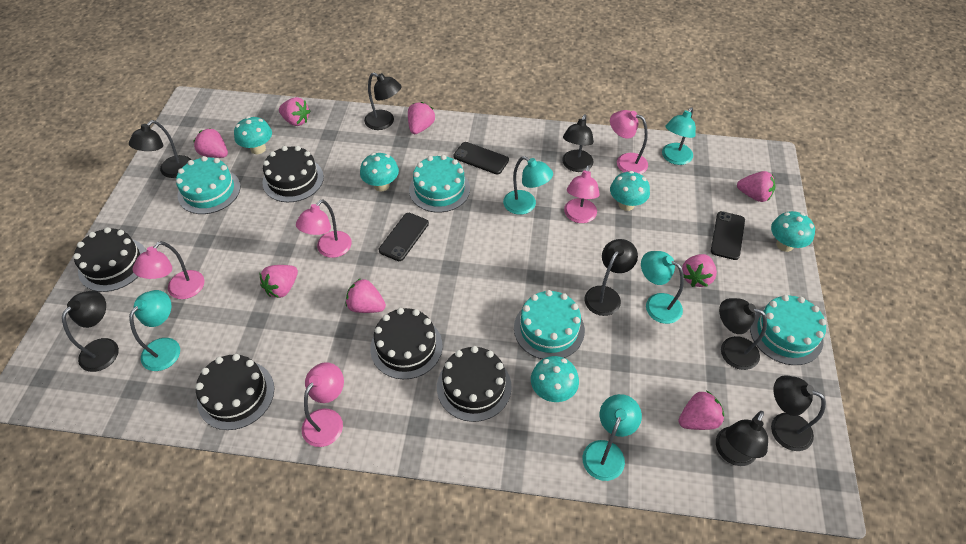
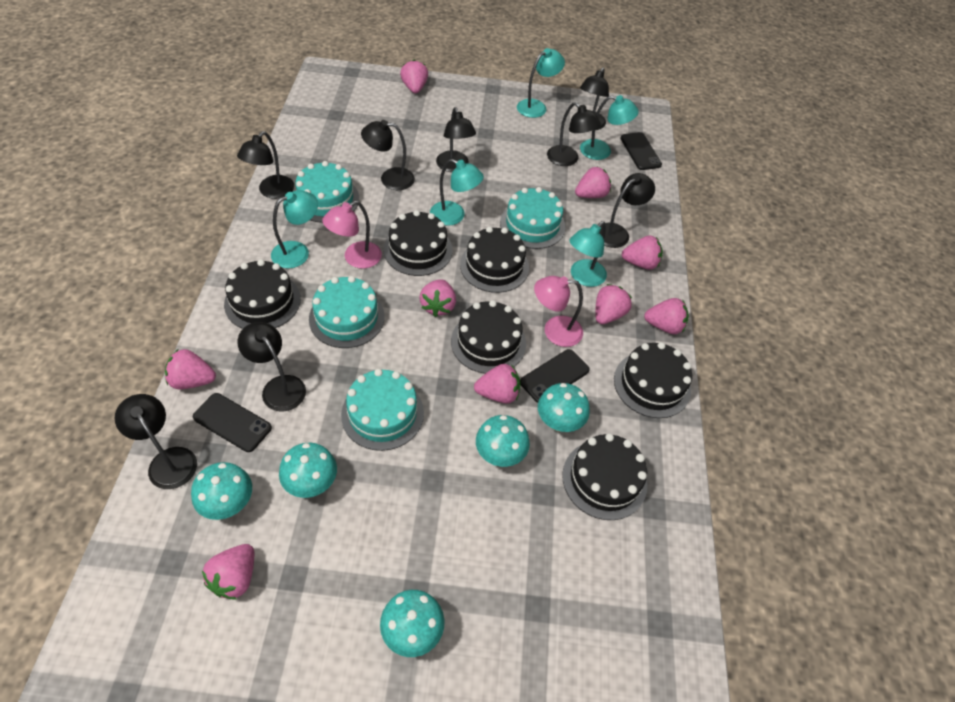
black cake: [73,227,146,292] [195,354,274,430] [262,146,324,202] [370,308,443,379] [437,346,512,422] = 5 -> [224,259,301,329] [384,210,452,276] [451,300,526,374] [460,227,529,293] [562,433,647,520] [614,342,692,418] = 6
pink lamp: [133,241,204,299] [296,199,352,258] [302,362,344,447] [564,165,600,223] [610,110,648,174] = 5 -> [322,201,382,269] [534,276,583,347] = 2
pink strawberry: [193,128,228,158] [260,265,298,298] [279,97,310,126] [346,278,386,313] [408,102,435,134] [678,391,724,430] [682,254,717,287] [737,171,776,202] = 8 -> [165,349,216,389] [202,544,254,599] [400,60,428,93] [419,279,456,317] [474,364,521,404] [575,167,611,198] [595,284,632,324] [622,236,663,270] [644,298,689,334] = 9

